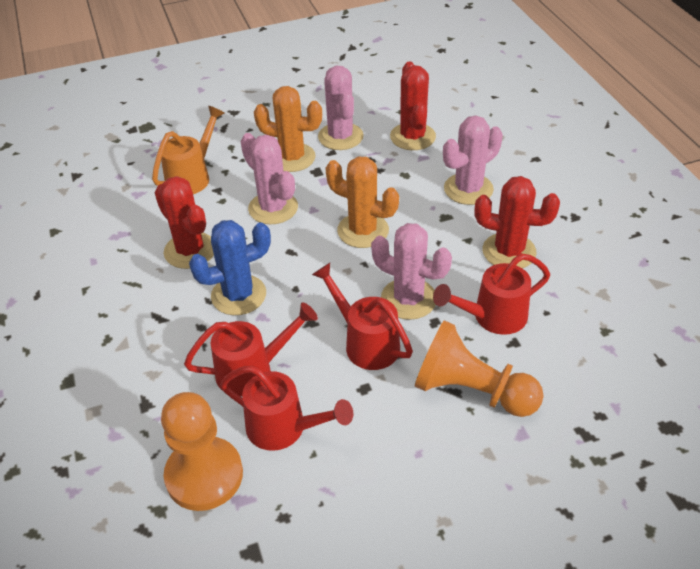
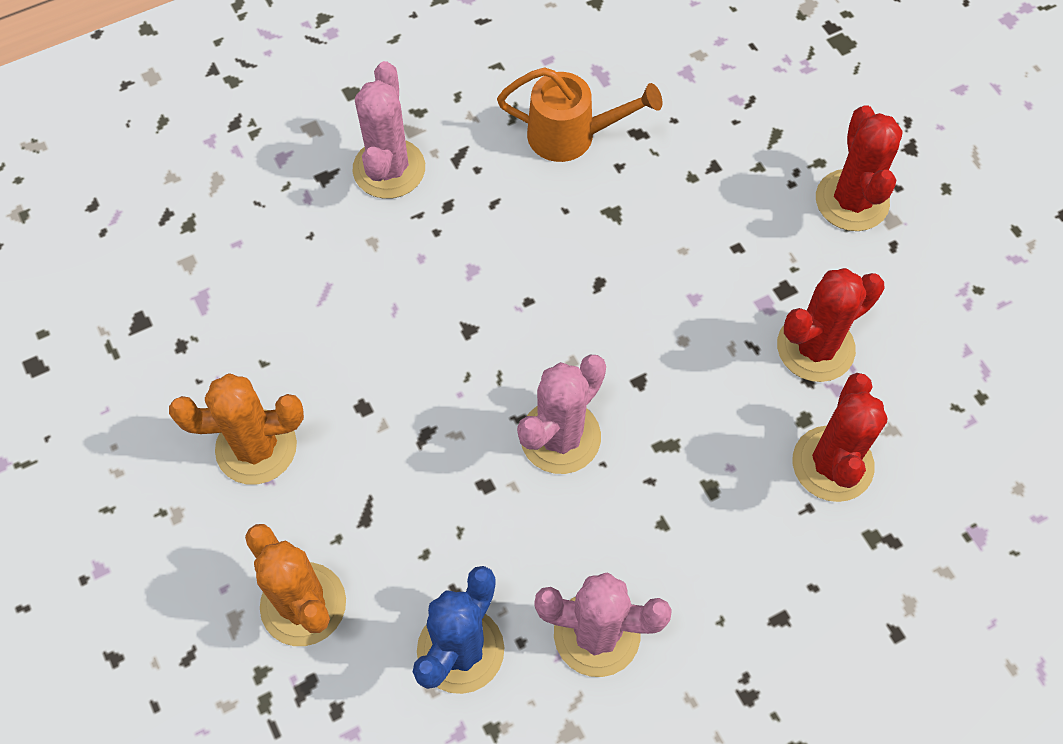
orange pawn: [161,392,243,511] [415,320,544,417] = 2 -> none = 0
pink cactus: [240,133,298,224] [318,66,364,150] [371,223,452,320] [443,116,503,205] = 4 -> [353,61,425,199] [517,355,606,474] [535,572,672,677] = 3
red watering can: [184,302,318,396] [220,366,353,451] [312,263,413,370] [433,254,550,335] = 4 -> none = 0

